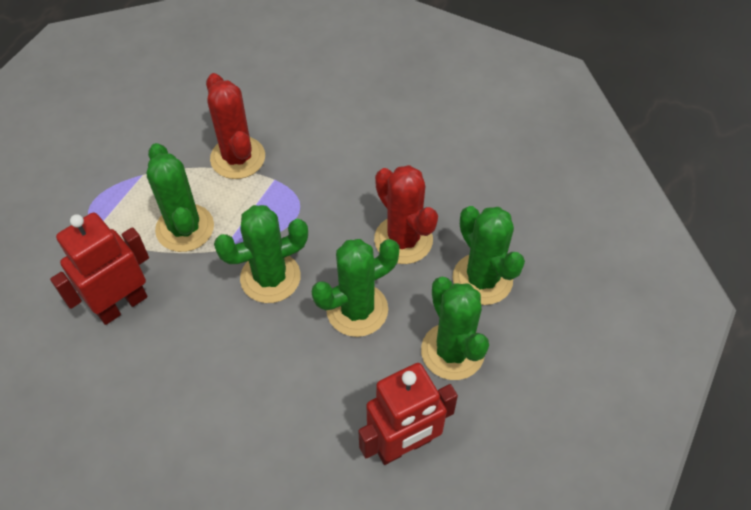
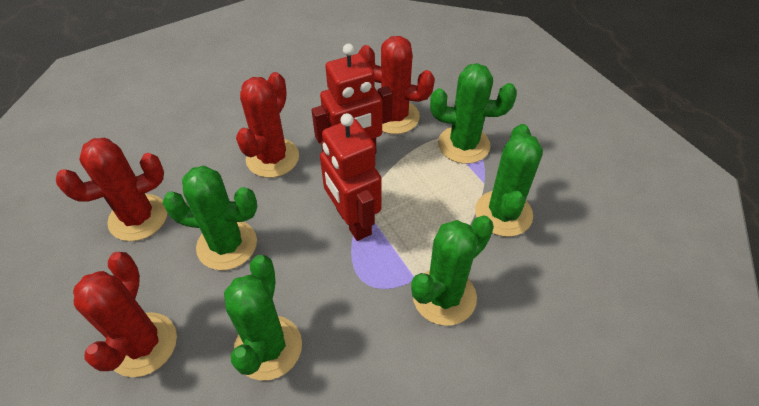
red cactus: [206,73,265,179] [374,165,438,264] = 2 -> [56,138,167,241] [73,252,177,377] [236,72,299,178] [358,36,435,134] = 4

